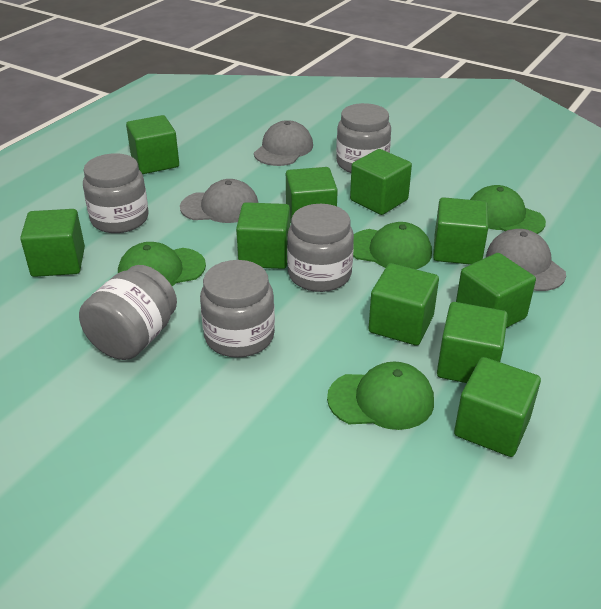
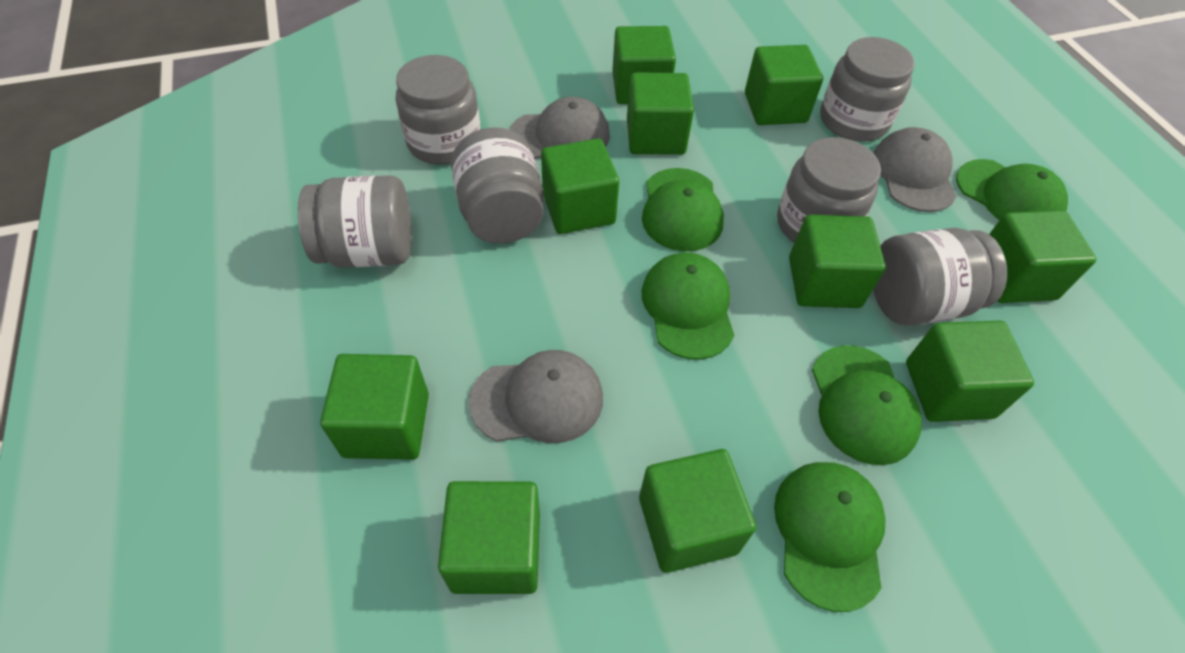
green cap: [118,242,206,286] [327,361,434,430] [353,222,432,269] [470,185,546,234] = 4 -> [642,168,724,252] [642,252,734,360] [774,462,886,612] [812,345,922,465] [956,159,1068,220] = 5
grey jar: [79,265,177,360] [83,153,149,233] [200,260,275,358] [287,204,354,292] [336,103,391,173] = 5 -> [298,175,412,267] [396,55,481,165] [451,127,544,244] [777,137,881,243] [820,37,915,142] [873,228,1007,326] = 6

